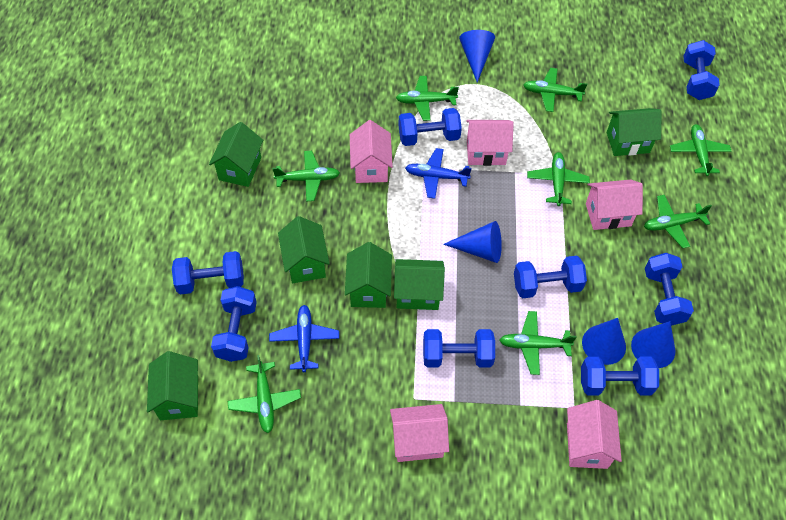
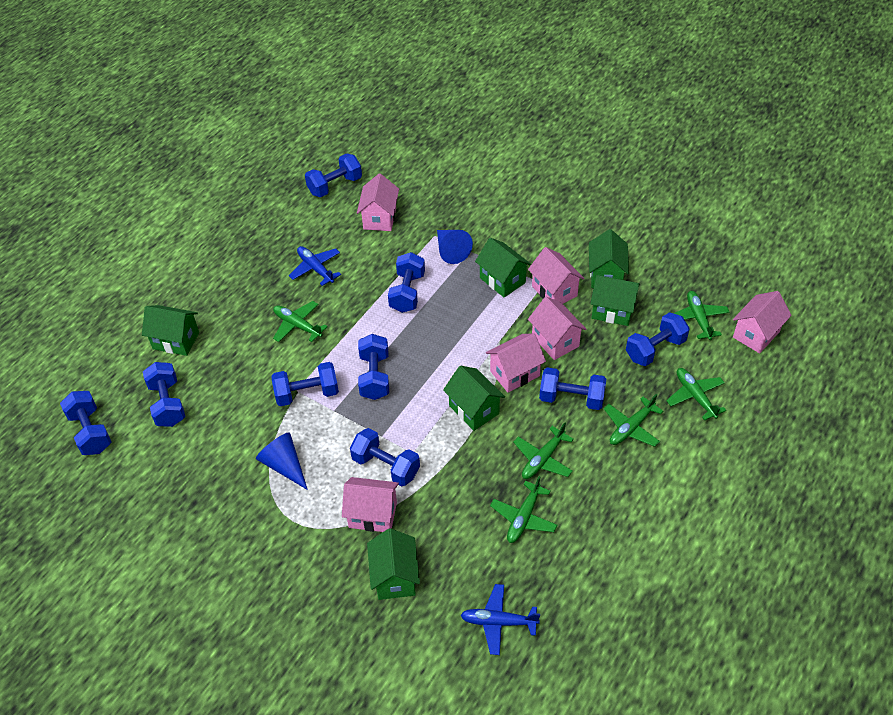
blue cone: [443,221,502,263] [459,30,495,82] [582,318,626,365] [631,321,676,368] = 4 -> [256,432,308,490] [437,230,473,264] = 2
blue dumbbell: [172,251,244,295] [211,286,257,362] [398,108,462,146] [423,329,495,368] [514,256,587,298] [581,357,659,396] [645,253,694,326] [683,40,720,100] = 8 -> [60,391,111,455] [143,362,185,427] [271,362,339,406] [305,153,362,197] [350,428,420,487] [358,334,389,400] [388,252,425,313] [539,367,606,410] [626,312,690,366] = 9
green plane: [228,355,301,433] [272,151,340,201] [396,76,459,121] [499,311,577,375] [523,68,587,112] [527,152,590,206] [644,195,712,248] [670,124,731,176] = 8 -> [273,301,328,342] [490,476,558,543] [513,422,574,479] [604,394,664,447] [666,368,726,421] [674,291,730,340] = 6
pink house: [350,120,393,183] [390,404,449,462] [466,120,514,166] [567,400,622,469] [586,180,643,230] = 5 -> [342,477,399,532] [357,174,399,231] [486,333,546,393] [528,247,585,304] [528,297,587,360] [733,291,792,353] = 6

